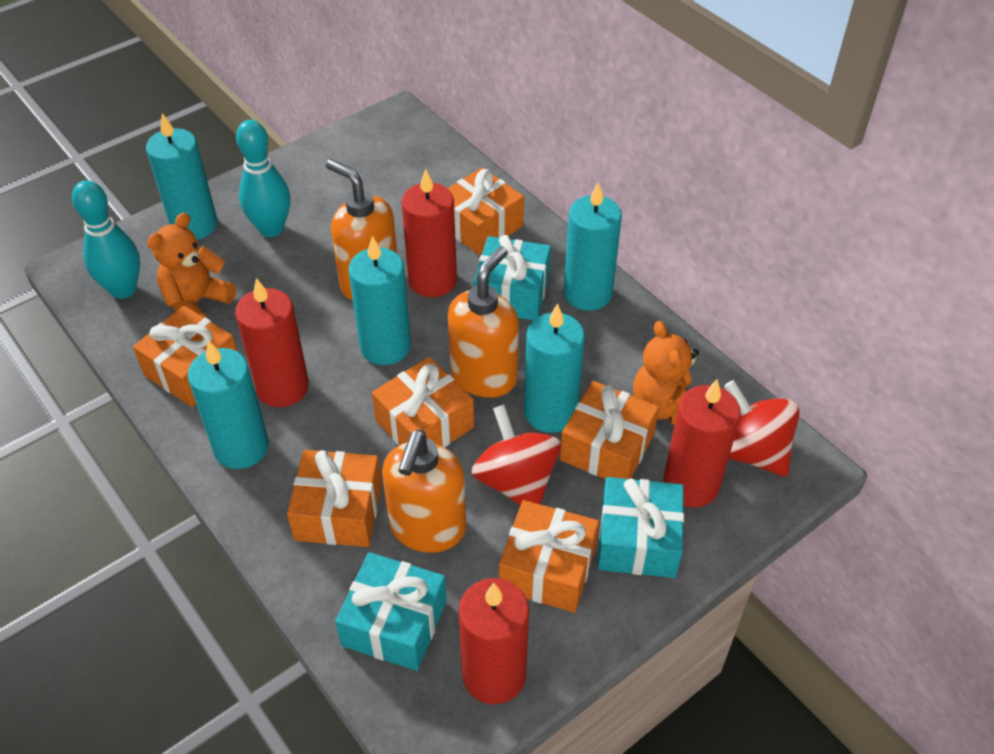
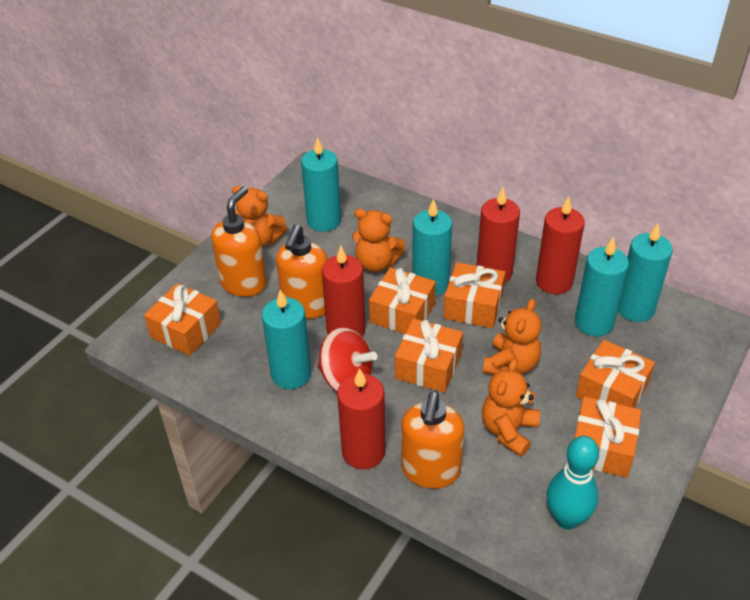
orange teddy bear: [147,213,236,318] [633,321,699,425] = 2 -> [232,186,288,248] [352,209,405,272] [482,359,540,456] [483,299,541,375] = 4
red spinning top: [471,405,561,505] [724,380,800,477] = 2 -> [318,327,377,392] = 1
turquoise bowling pin: [72,180,140,299] [236,120,291,237] = 2 -> [546,436,599,529] = 1
turquoise gift: [335,552,447,671] [473,235,551,320] [598,477,684,578] = 3 -> none = 0

